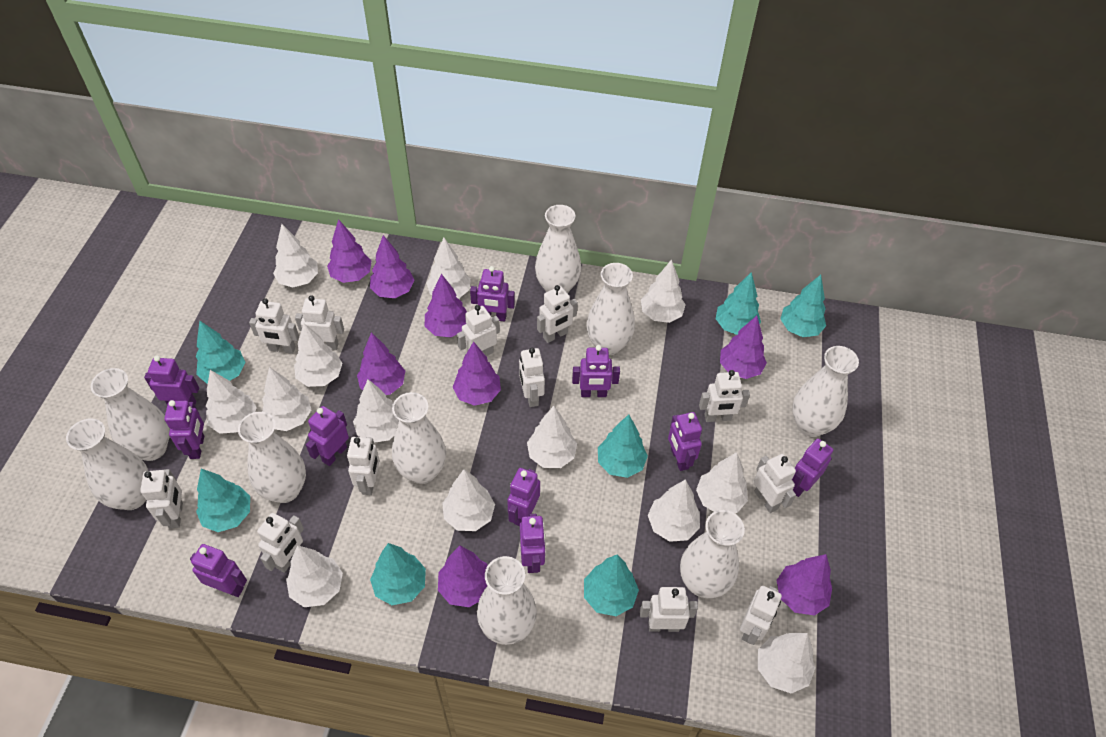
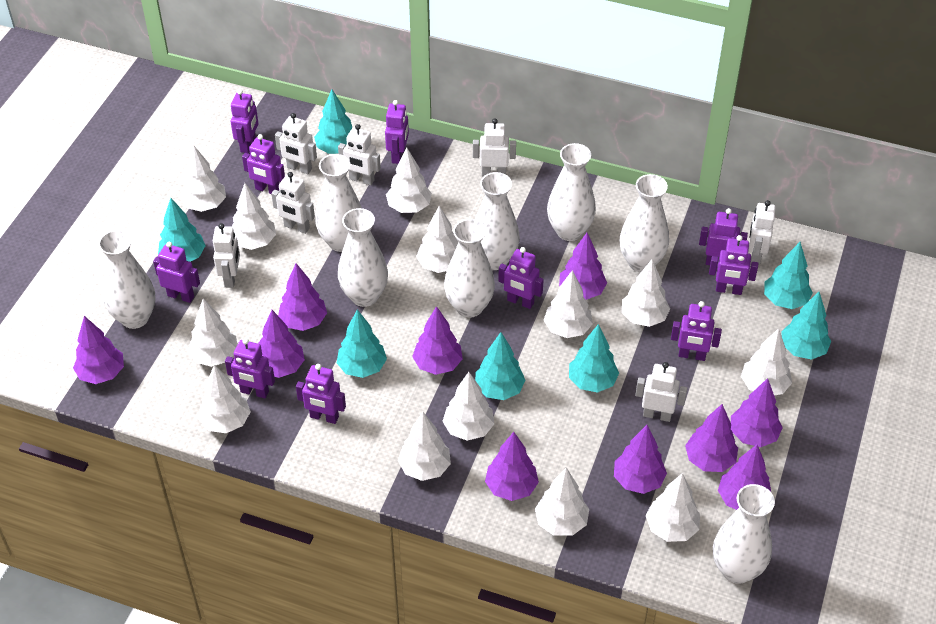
purple tree: [327,219,372,283] [357,332,405,395] [370,235,415,298] [425,274,467,338] [438,546,488,607] [452,342,501,406] [720,316,767,379] [777,554,832,616] = 8 -> [73,316,124,384] [258,310,305,378] [278,263,327,331] [412,306,463,375] [485,432,539,501] [559,233,607,300] [614,425,667,494] [685,404,738,472] [718,444,771,510] [731,378,783,447] = 10
white robot: [140,469,183,529] [249,298,299,354] [257,513,304,573] [295,295,344,350] [347,437,380,495] [457,305,500,356] [519,348,545,407] [537,285,578,343] [640,587,698,632] [699,370,750,422] [740,586,782,645] [753,454,796,513] = 12 -> [213,223,240,288] [271,172,315,234] [275,113,317,174] [338,124,381,185] [473,118,516,177] [635,362,687,422] [749,200,776,265] = 7
white vase: [66,418,148,510] [91,368,170,461] [238,412,306,503] [392,392,446,484] [477,556,537,645] [535,205,581,294] [586,263,635,355] [680,510,745,598] [792,346,859,437] = 9 -> [98,230,156,329] [315,154,362,252] [338,208,388,307] [444,219,495,318] [475,172,520,270] [547,143,596,241] [620,174,669,272] [713,484,775,584] = 8

